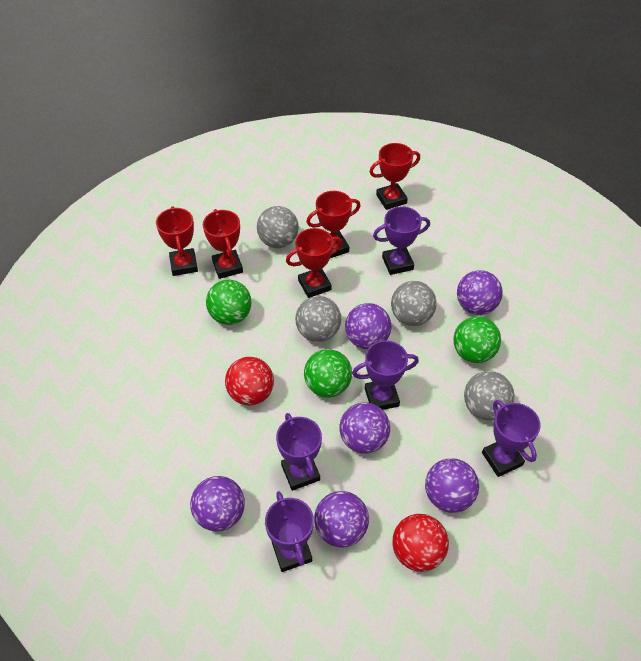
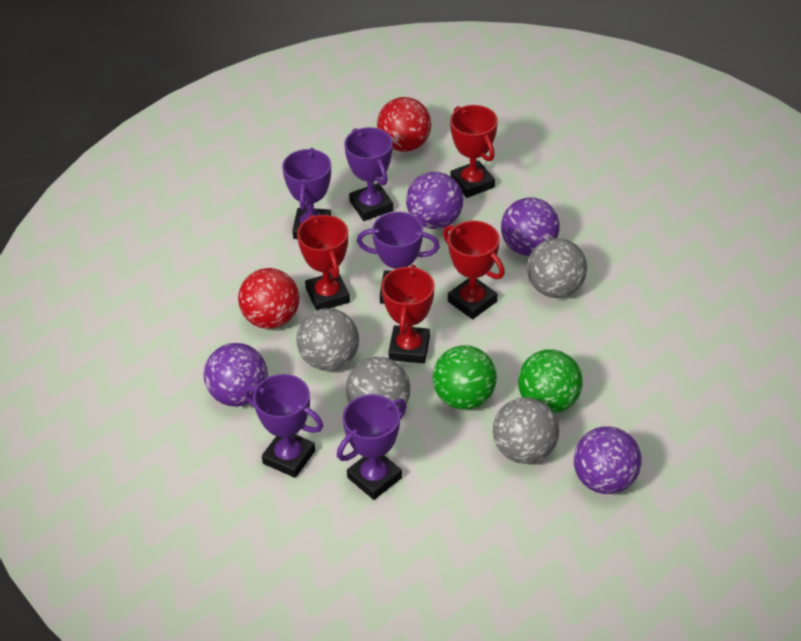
green ball: [206,280,251,325] [304,349,352,398] [453,316,501,363] = 3 -> [432,345,497,410] [518,349,583,414] = 2
purple ball: [190,476,245,531] [314,491,369,548] [340,402,390,454] [345,303,391,349] [425,458,479,513] [457,270,502,315] = 6 -> [203,343,268,407] [406,172,463,229] [501,197,560,256] [574,426,642,494] = 4
red trophy: [156,206,198,276] [203,209,243,279] [286,228,343,298] [306,191,361,258] [369,143,420,210] = 5 -> [297,214,350,311] [381,264,434,363] [443,221,505,319] [450,105,498,198] = 4

